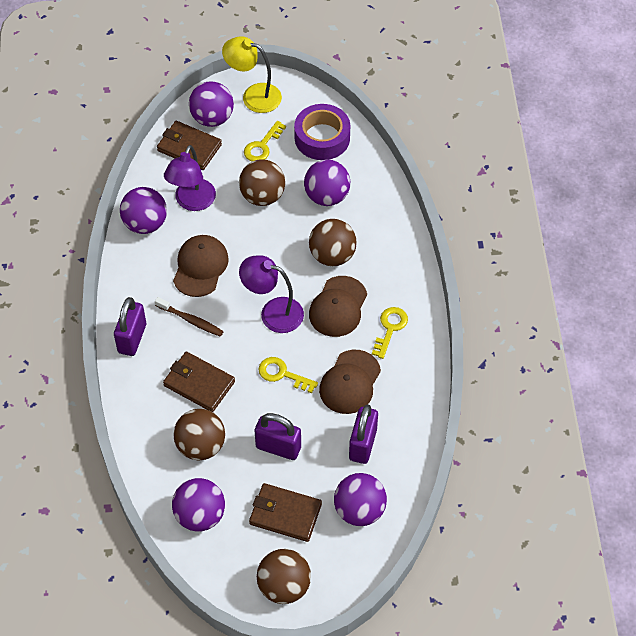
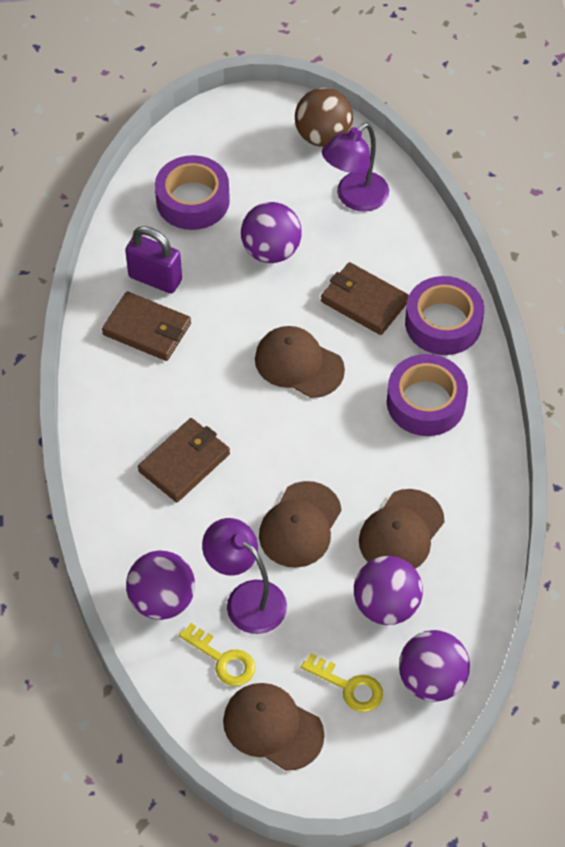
brown ball: [173,409,225,461] [239,159,285,206] [257,549,311,604] [309,219,357,266] = 4 -> [295,88,353,147] = 1
brown cap: [173,235,229,297] [309,276,367,337] [319,350,381,414] = 3 -> [223,683,325,771] [255,326,345,398] [259,481,342,568] [359,489,445,569] = 4
brown toothbrush: [155,297,224,337] = 1 -> none = 0
purple ball: [120,187,167,234] [172,478,225,532] [189,81,234,127] [304,159,350,206] [334,473,387,526] = 5 -> [126,550,195,620] [241,202,302,263] [354,556,423,625] [399,630,470,702] = 4
purple padlock: [114,297,146,356] [255,413,301,460] [349,404,378,464] = 3 -> [125,226,182,294] = 1
purple tape: [294,104,350,160] = 1 -> [155,155,230,230] [387,354,468,436] [405,276,484,355] = 3
yellow key: [244,121,286,162] [259,357,318,393] [372,307,408,359] = 3 -> [179,623,255,686] [301,653,383,712] = 2
yellow lamp: [222,36,282,113] = 1 -> none = 0

